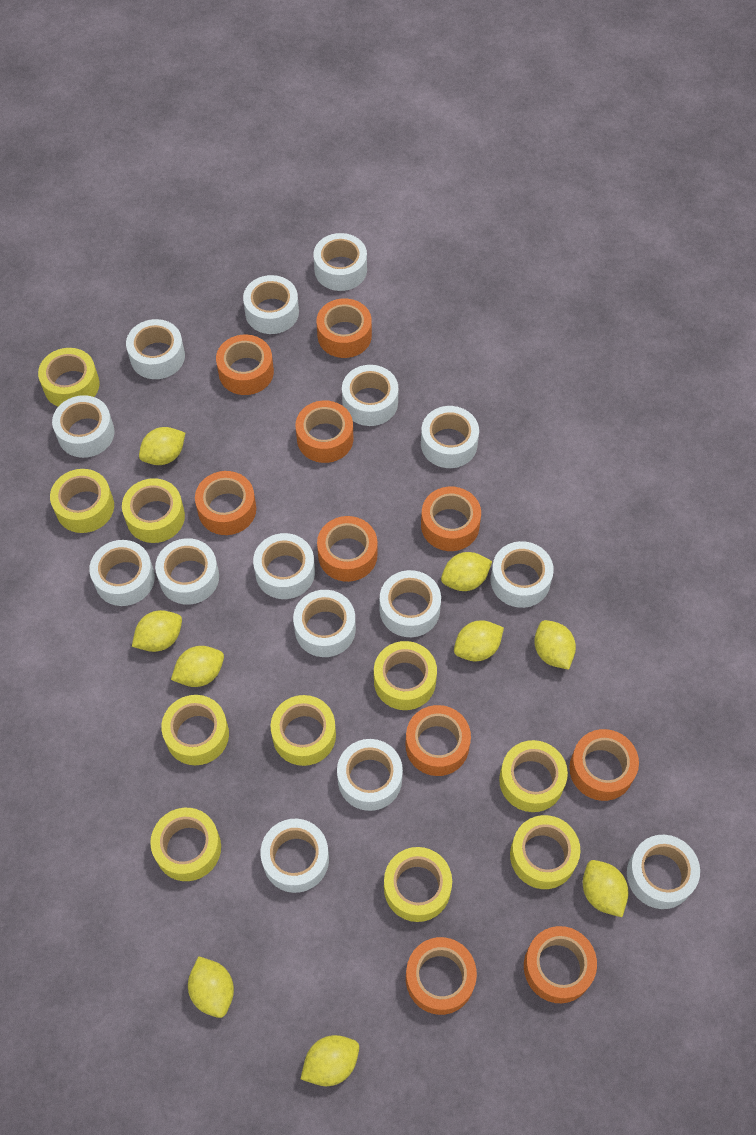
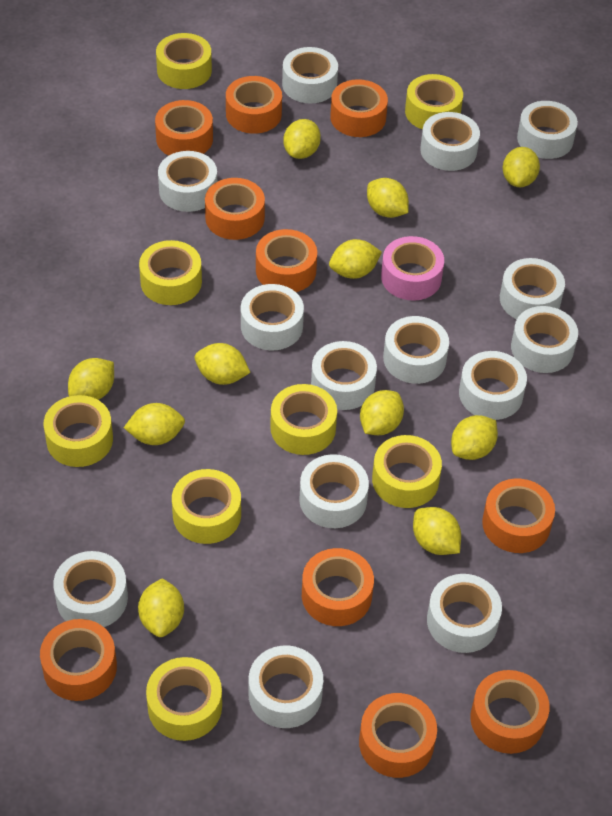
pink tape: none = 0 -> [381,236,444,301] = 1
white tape: [52,395,115,458] [89,540,155,606] [126,319,185,379] [155,538,219,605] [243,275,299,334] [253,533,315,599] [261,819,329,893] [293,590,356,657] [313,233,367,291] [337,739,403,811] [342,365,398,426] [380,570,441,637] [421,406,479,468] [491,541,554,608] [627,835,700,909] = 15 -> [53,551,128,627] [158,151,217,212] [241,284,304,350] [249,646,323,728] [282,47,338,104] [299,454,369,528] [311,341,377,410] [383,316,449,384] [420,112,480,171] [427,574,502,653] [459,351,527,420] [500,258,565,319] [511,306,578,373] [517,101,578,159] = 14
yellow lemon: [132,610,182,652] [139,427,185,465] [171,646,224,687] [188,956,234,1018] [301,1035,359,1086] [441,552,492,591] [454,620,504,661] [534,620,576,670] [583,860,629,917] = 9 -> [68,358,114,400] [124,403,185,445] [138,578,184,637] [195,343,250,385] [283,119,321,159] [329,239,382,279] [360,390,404,435] [367,178,409,218] [413,507,461,555] [451,415,498,460] [503,147,540,187] = 11
yellow tape: [38,348,99,406] [50,469,114,533] [122,478,185,543] [150,808,221,881] [161,695,229,765] [271,695,336,766] [374,641,437,710] [384,847,452,922] [499,740,568,812] [510,815,580,889] = 10 -> [44,395,113,467] [139,240,202,305] [146,657,222,741] [156,33,212,89] [172,469,241,544] [270,384,337,455] [372,435,442,508] [405,74,463,129] = 8

